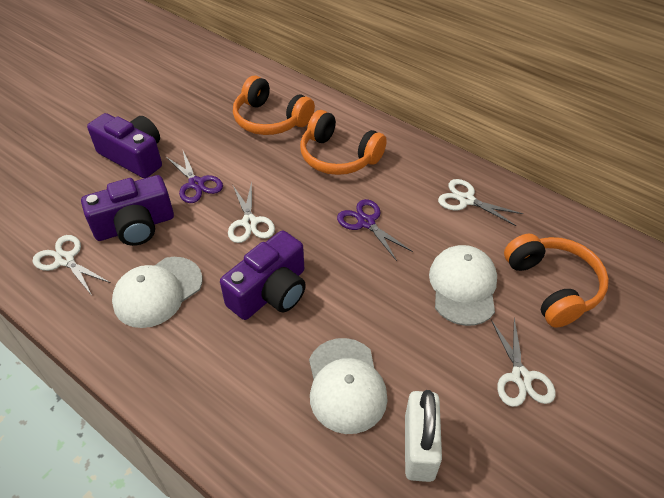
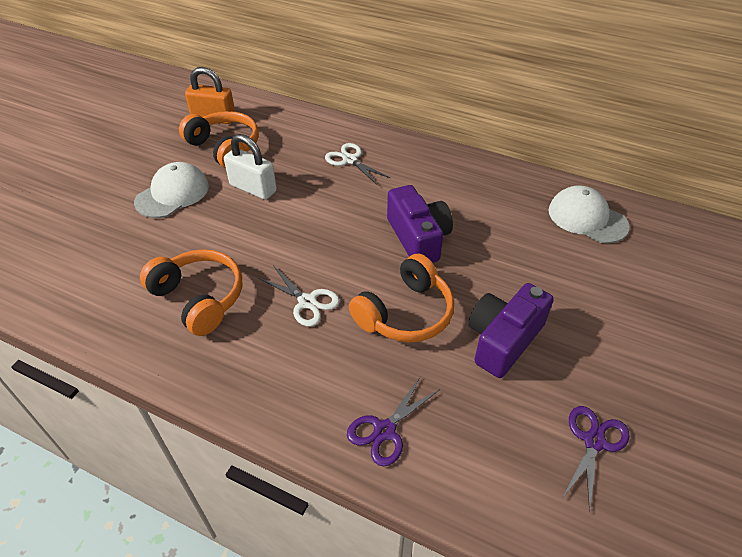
orange padlock: none = 0 -> [185,67,235,124] = 1
purple camera: [81,175,174,246] [87,113,162,178] [220,231,306,320] = 3 -> [387,185,453,263] [468,283,554,378] = 2
white cap: [112,257,202,328] [309,338,388,434] [429,245,497,326] = 3 -> [134,162,209,218] [548,185,629,243] = 2
white scissors: [33,235,111,294] [228,181,275,243] [438,179,523,226] [491,318,556,407] = 4 -> [257,265,340,327] [325,143,390,185] = 2

